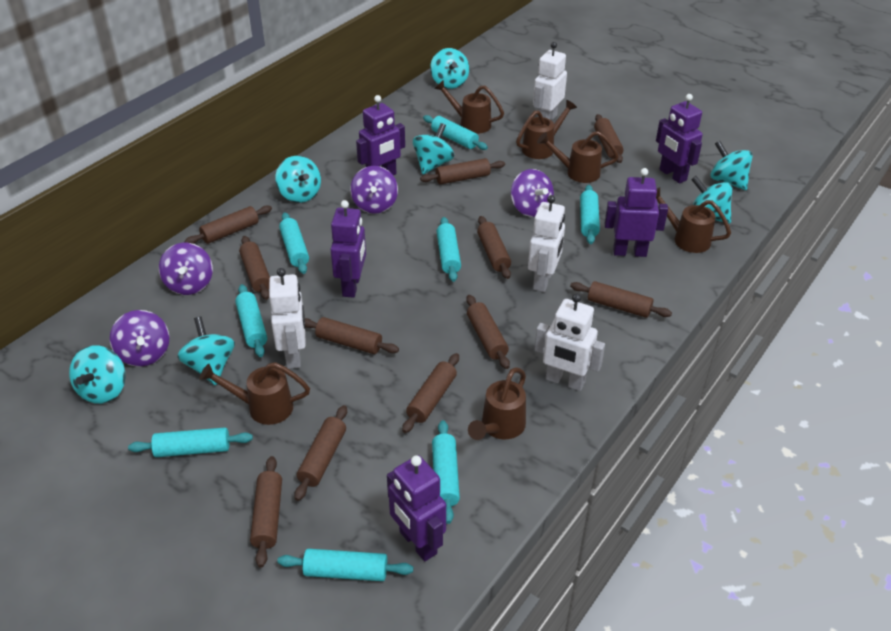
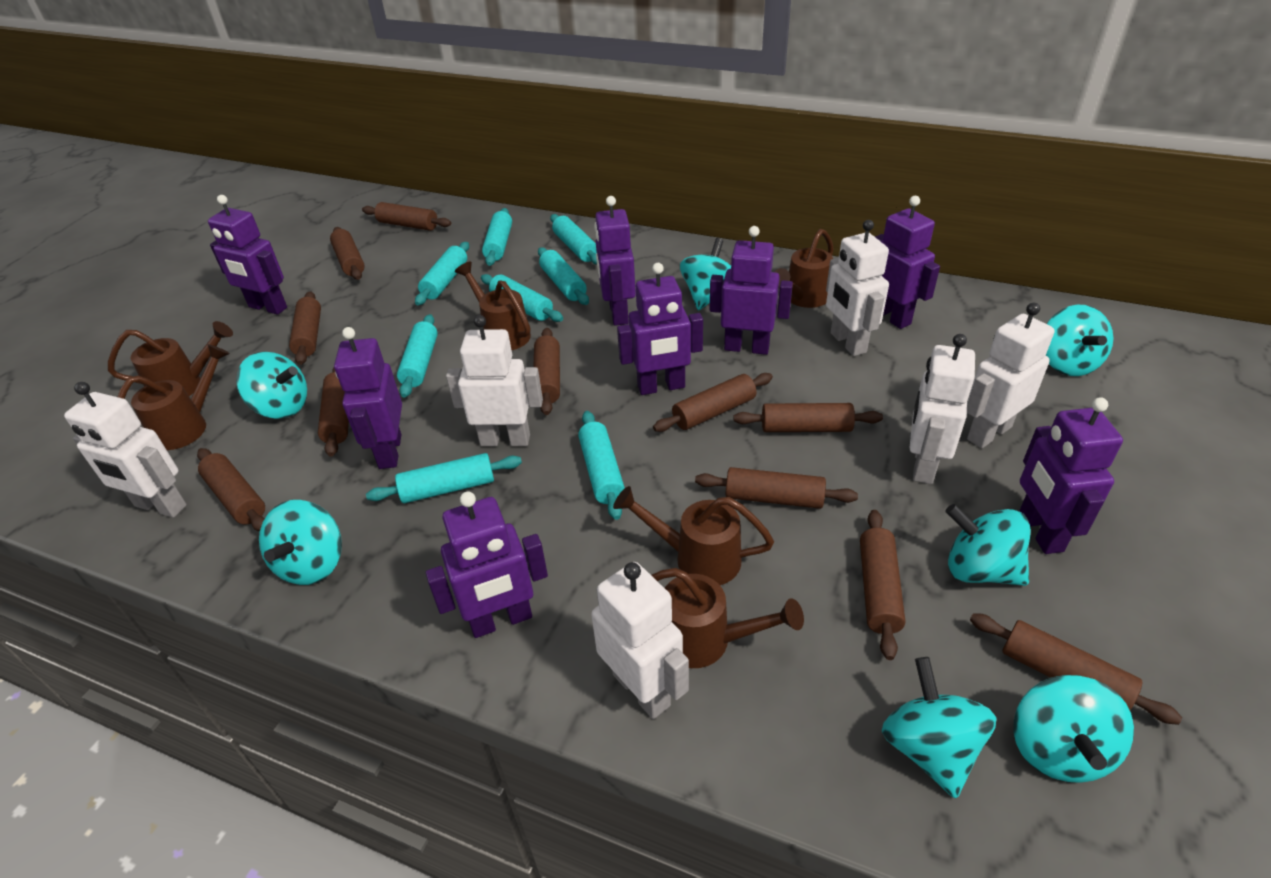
purple robot: [331,200,366,298] [356,95,405,175] [387,455,446,561] [605,168,668,257] [656,94,703,183] = 5 -> [208,195,287,315] [334,327,402,469] [426,492,548,638] [594,196,636,326] [617,263,703,395] [710,226,793,355] [875,196,940,329] [1019,397,1123,554] = 8
purple spinning top: [110,310,169,367] [159,243,213,295] [350,166,398,214] [511,169,554,217] = 4 -> none = 0
white robot: [269,268,306,369] [528,195,565,292] [533,42,567,120] [534,293,605,391] = 4 -> [64,382,187,518] [446,315,543,446] [591,562,689,719] [826,220,889,356] [909,334,975,484] [967,303,1055,448] = 6

